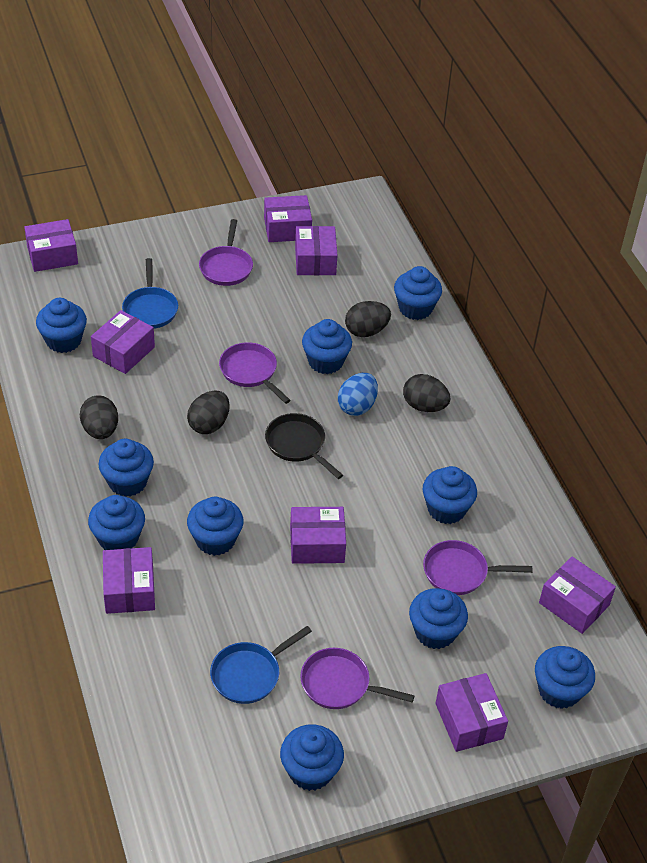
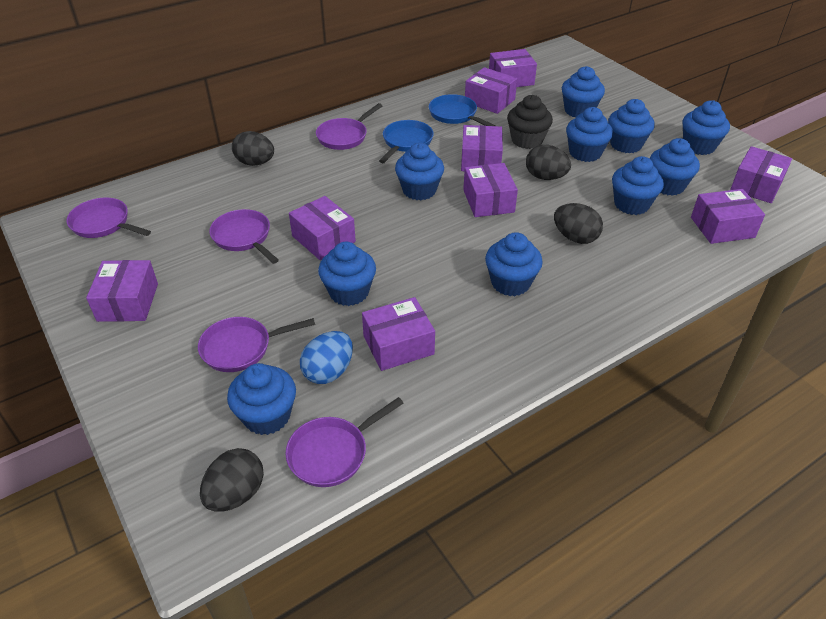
black cupcake: none = 0 -> [507,95,553,149] = 1
black pan: [265,413,343,479] = 1 -> none = 0
purple box: [24,219,78,272] [91,310,155,374] [103,547,155,614] [264,195,312,242] [290,507,346,564] [295,226,338,275] [435,673,508,752] [539,557,616,634] = 8 -> [86,260,158,322] [289,196,356,260] [362,297,435,371] [461,125,503,171] [463,163,518,217] [465,67,517,114] [489,49,537,87] [691,189,765,244] [730,146,792,203] = 9
purple pan: [199,219,253,286] [219,342,291,404] [300,648,415,709] [423,540,532,595] = 4 -> [66,197,151,238] [198,317,315,372] [209,209,279,264] [286,397,403,487] [316,103,382,150] = 5

